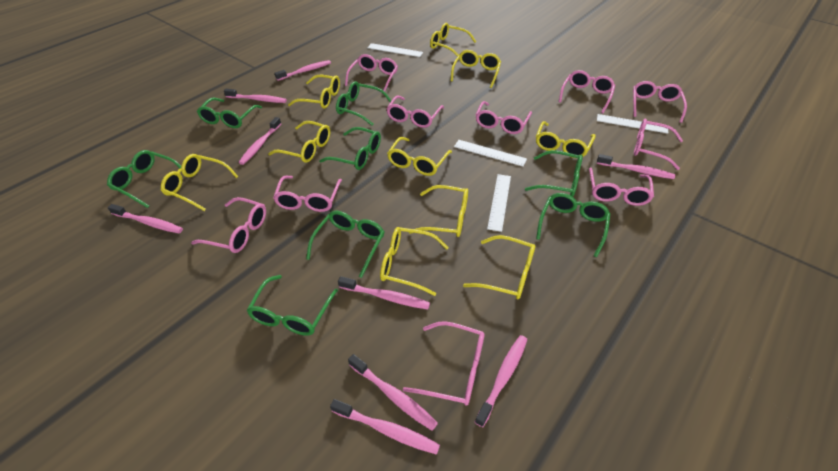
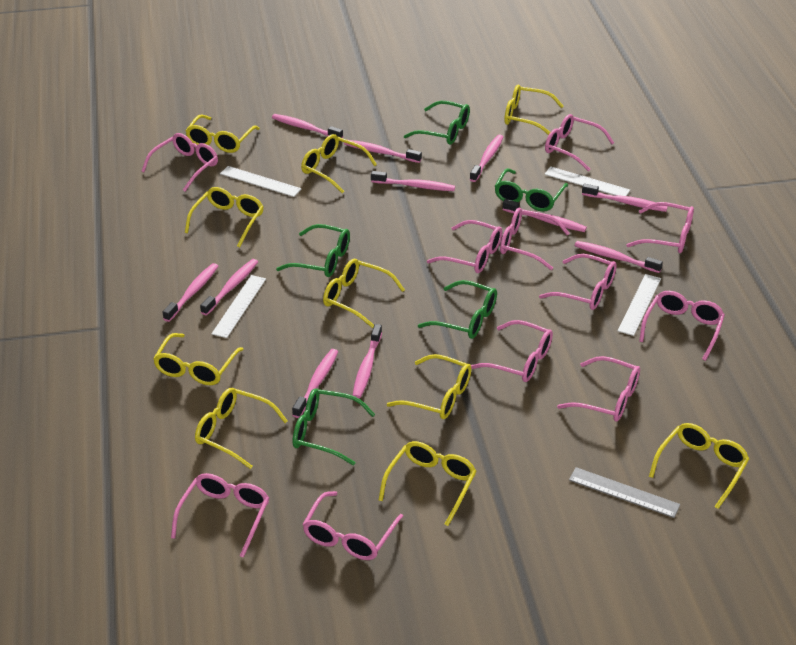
green glasses: [107,150,181,208] [197,98,262,128] [246,275,338,336] [306,211,384,278] [319,127,381,170] [336,81,392,126] [525,150,583,197] [536,193,610,257] = 8 -> [276,224,350,277] [293,388,375,465] [404,101,470,145] [418,280,497,339] [495,168,568,212] = 5
grey ruler: none = 0 -> [569,467,680,518] = 1
pink glasses: [191,197,266,253] [273,176,342,212] [345,54,398,92] [386,96,444,128] [403,321,485,405] [476,101,532,134] [559,70,615,113] [589,168,654,206] [633,81,687,123] [634,119,683,170] = 10 -> [141,133,218,192] [171,473,269,558] [302,491,403,560] [427,220,502,273] [471,320,553,382] [500,207,569,270] [539,254,617,310] [545,114,614,171] [557,356,640,421] [626,202,694,253] [639,291,725,361] = 11
pink toothbrush: [108,204,183,233] [224,89,287,103] [238,117,281,165] [275,60,331,81] [330,399,440,455] [338,276,430,309] [348,354,438,431] [475,335,528,427] [597,154,675,179] = 9 -> [163,263,219,322] [200,259,258,315] [272,114,343,138] [292,349,338,418] [344,140,422,163] [352,324,382,398] [371,171,455,191] [469,134,503,182] [503,199,587,232] [574,241,663,273] [582,184,668,212] = 11

